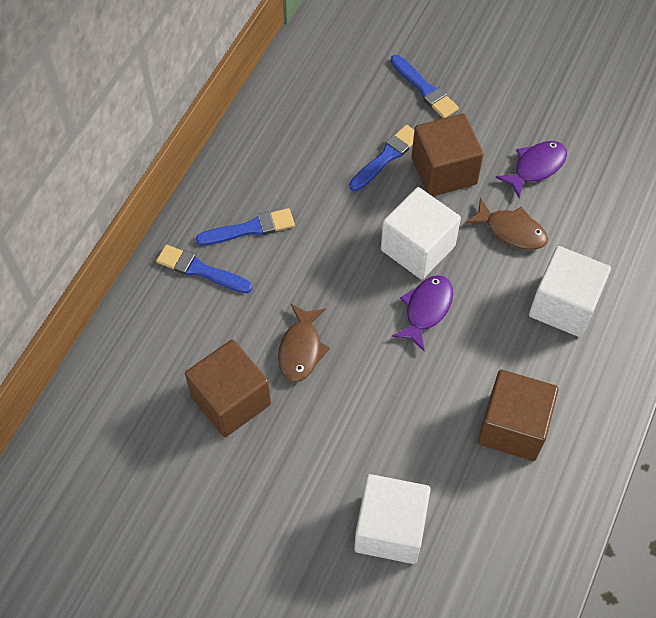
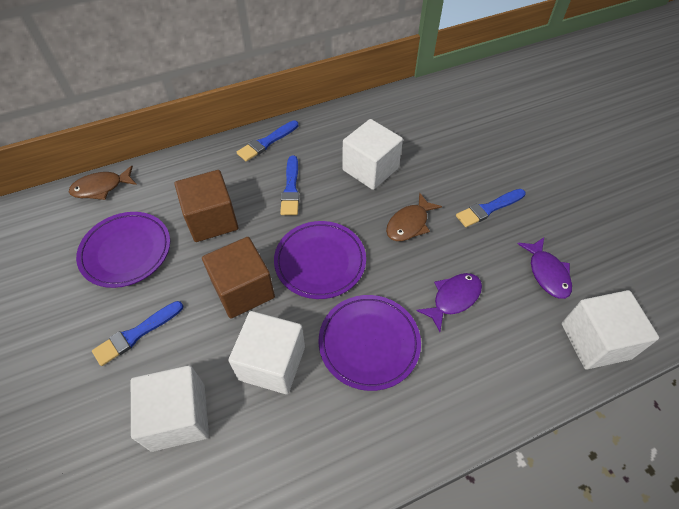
brown cube: [185,339,271,437] [411,113,484,196] [478,370,559,461] = 3 -> [174,170,239,242] [202,237,275,318] = 2
purple plate: none = 0 -> [76,212,170,288] [274,221,366,299] [319,295,421,391] = 3
white cube: [354,474,431,564] [381,187,461,280] [529,246,611,337] = 3 -> [131,365,209,452] [228,311,305,394] [342,119,403,190] [562,290,659,369] = 4

